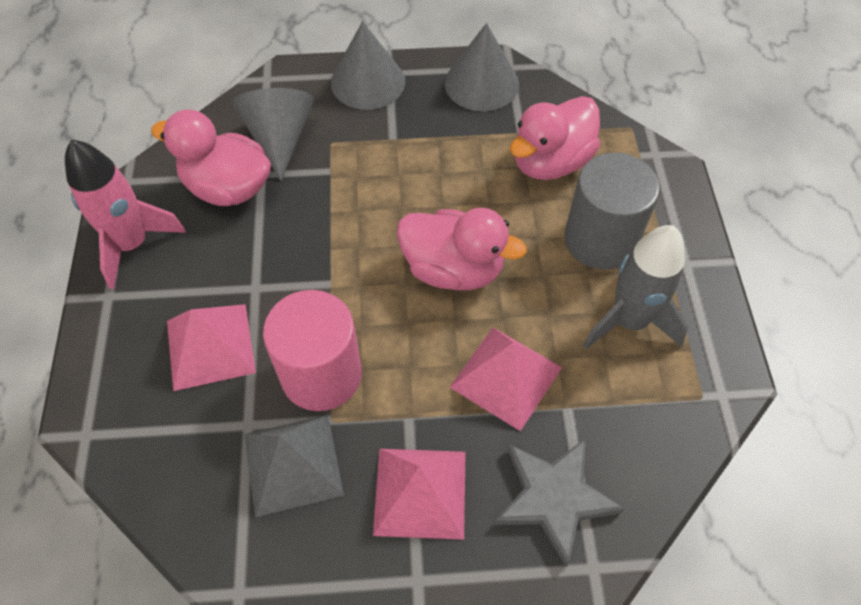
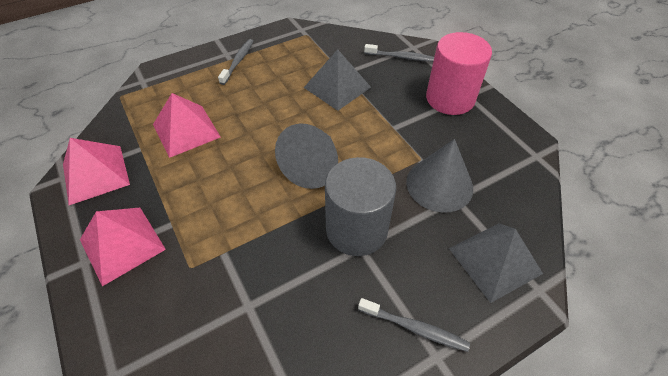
grey cone: [232,88,314,181] [331,21,405,110] [445,23,519,111] = 3 -> [275,124,338,189] [406,139,473,213] = 2
grey pyramid: [244,415,344,517] = 1 -> [304,49,371,111] [449,224,543,303] = 2
grey rocket: [583,225,688,349] = 1 -> none = 0
grey star: [494,438,625,567] = 1 -> none = 0
grey toothbrush: none = 0 -> [218,39,254,85] [358,298,470,352] [364,44,434,62] = 3
pink duck: [151,110,271,206] [397,208,527,290] [510,96,600,180] = 3 -> none = 0
pink rocket: [65,140,186,289] = 1 -> none = 0

